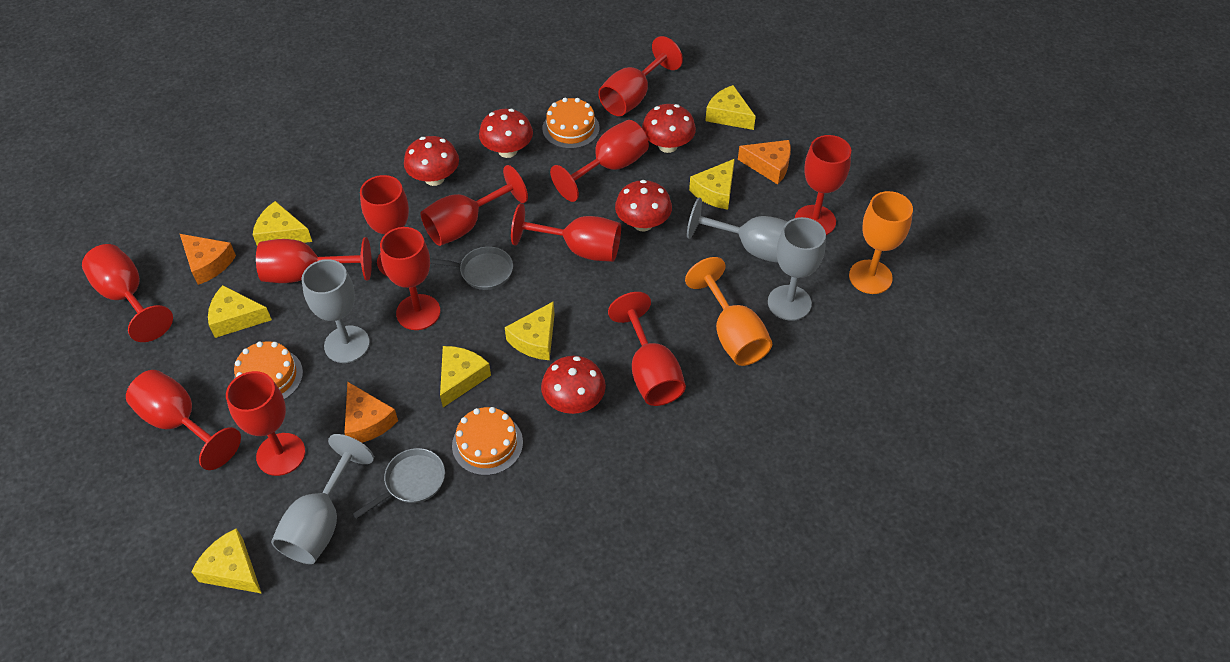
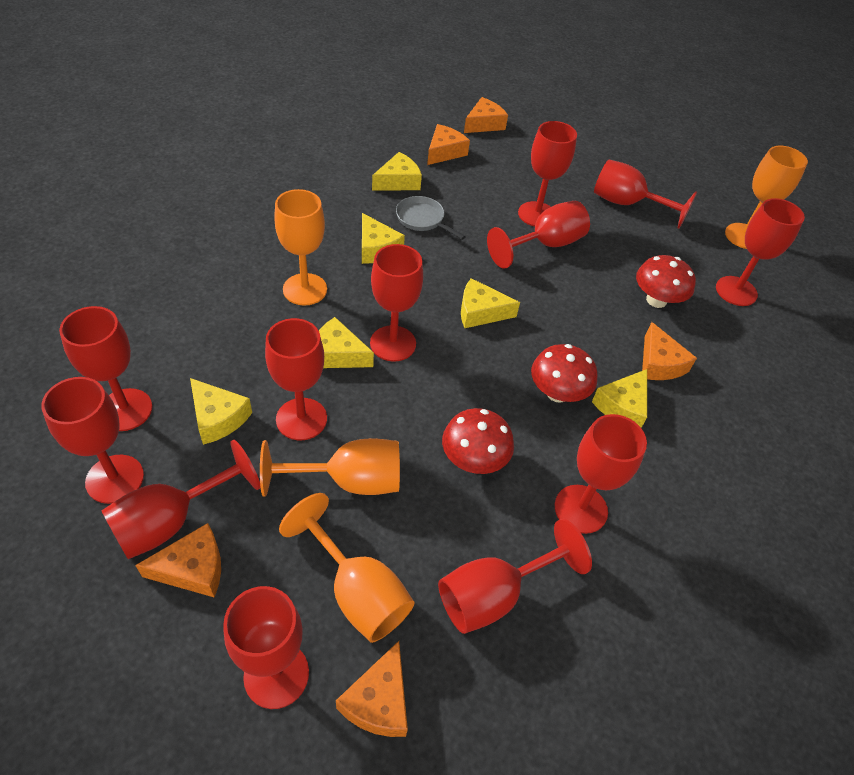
grey goblet: [271,434,374,564] [302,259,370,363] [687,198,787,263] [768,217,826,321] = 4 -> none = 0
grey pan: [353,448,445,519] [430,246,513,290] = 2 -> [396,196,466,240] = 1
orange cake: [234,341,303,400] [452,407,523,475] [542,98,599,149] = 3 -> none = 0
orange cheese: [180,234,236,285] [344,382,398,443] [738,140,791,184] = 3 -> [135,523,221,597] [336,641,408,737] [427,124,470,165] [464,97,508,133] [642,322,697,380] = 5
orange goblet: [685,257,772,366] [849,191,913,294] = 2 -> [260,438,400,497] [274,189,327,306] [279,493,415,643] [725,146,808,249] = 4
red mushroom: [404,136,459,186] [479,109,533,158] [541,356,606,414] [615,180,672,231] [642,104,696,153] = 5 -> [442,408,514,474] [531,344,598,403] [636,255,696,308] = 3
yellow cheese: [191,528,262,594] [208,285,272,338] [253,201,312,246] [440,346,491,407] [505,301,555,360] [689,159,735,210] [705,85,756,130] = 7 -> [190,378,252,445] [319,317,374,368] [362,213,405,264] [372,152,422,191] [461,278,520,328] [592,369,647,428] = 6

